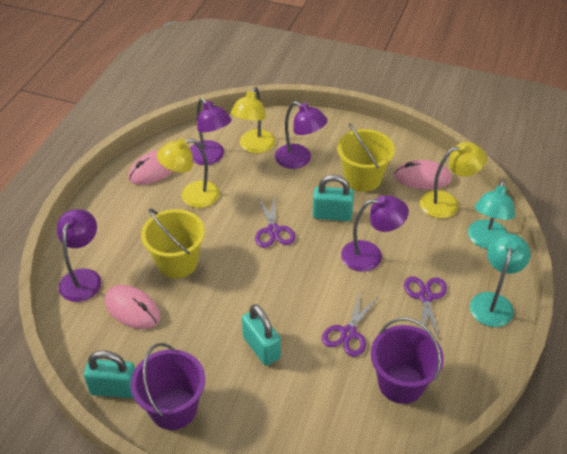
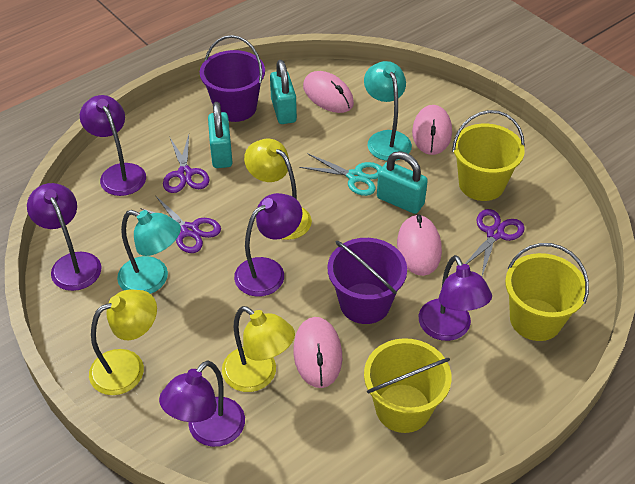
pink mouse: [105,285,160,329] [128,150,174,185] [394,160,452,189] = 3 -> [293,317,342,388] [303,71,354,113] [397,214,442,276] [412,105,452,155] = 4
purple lamp: [57,209,101,302] [190,98,232,165] [275,101,328,169] [341,195,409,272] = 4 -> [27,183,101,291] [80,95,146,196] [159,360,245,447] [234,193,303,297] [419,255,492,341] = 5
turquoise scissors: none = 0 -> [299,153,382,196] = 1
yellow bucket: [141,209,205,278] [337,123,395,192] = 2 -> [364,338,452,433] [452,110,525,201] [505,243,589,341] = 3

